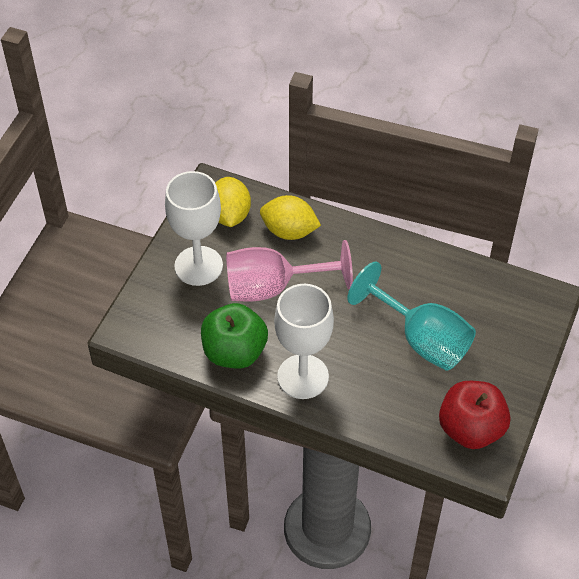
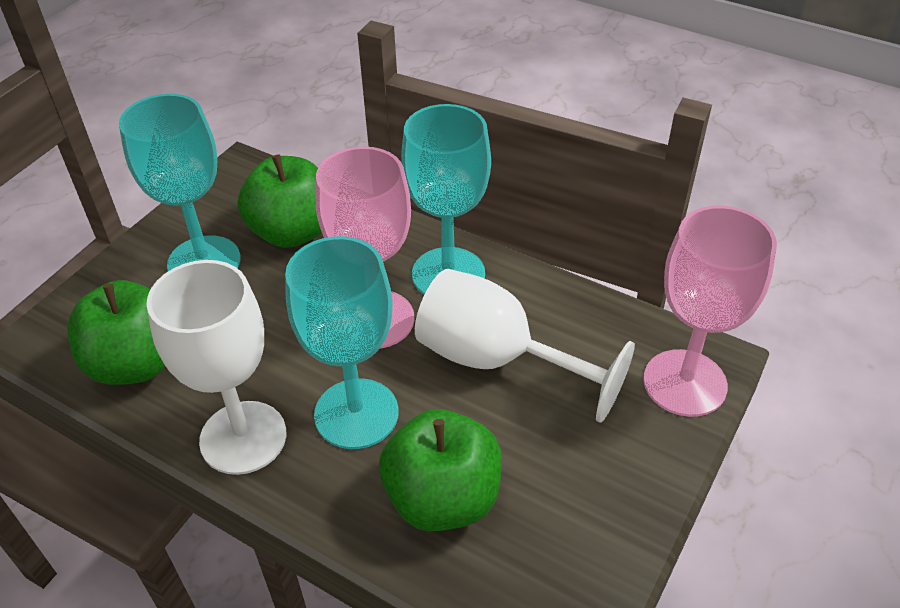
green apple: [201,303,268,369] = 1 -> [67,280,165,385] [238,154,322,248] [379,409,502,531] = 3
pink goblet: [226,240,353,301] = 1 -> [316,146,415,349] [643,206,777,417] = 2
red apple: [439,381,510,449] = 1 -> none = 0
turquoise goblet: [347,261,476,371] = 1 -> [119,94,240,271] [285,236,399,449] [401,104,491,295] = 3
yellow lemon: [215,177,251,227] [260,195,321,240] = 2 -> none = 0

